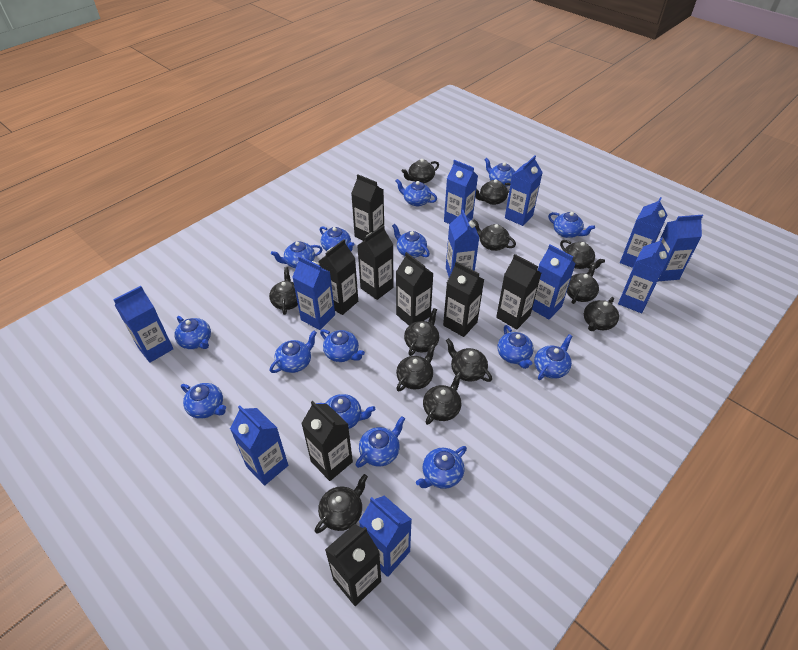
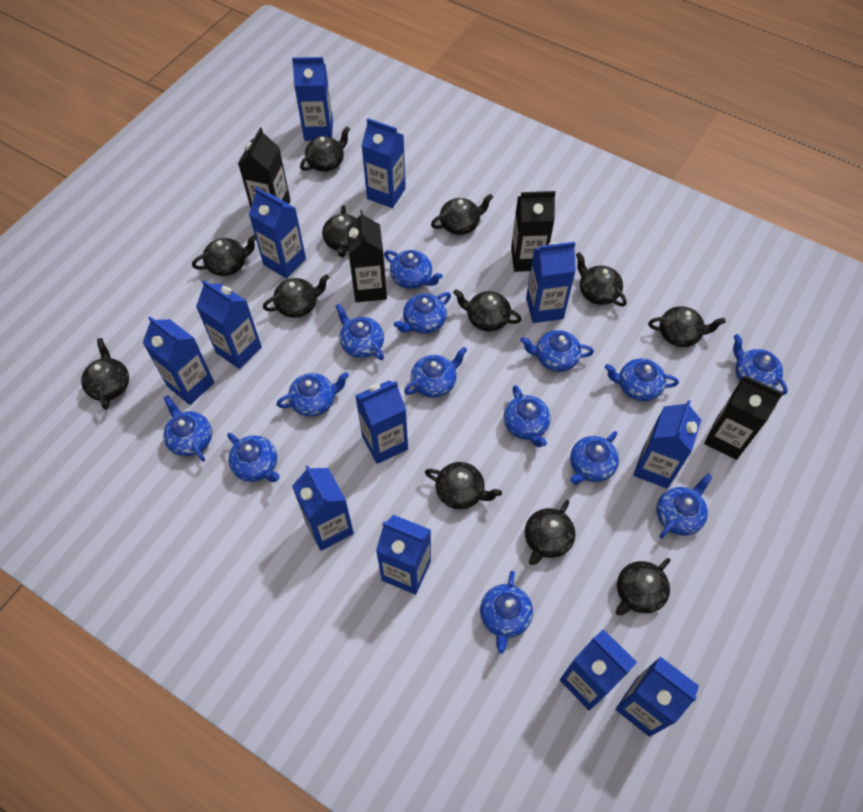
black carton: [301,401,353,481] [319,239,358,315] [325,524,381,606] [351,174,384,241] [357,225,394,300] [396,252,434,325] [443,262,484,337] [496,254,541,330] = 8 -> [238,128,291,208] [346,210,387,303] [511,191,556,272] [704,376,783,460] = 4
blue carton: [113,286,173,363] [230,405,288,486] [292,256,335,330] [359,495,412,577] [444,160,478,224] [446,210,479,277] [505,155,543,226] [532,245,576,320] [618,237,669,313] [620,197,667,268] [658,215,703,281] = 11 -> [143,316,214,405] [196,280,262,369] [249,187,306,279] [292,57,333,141] [292,465,354,551] [355,380,408,464] [361,118,406,208] [376,515,431,595] [526,242,576,323] [560,629,637,711] [615,657,699,737] [634,400,701,489] = 12
blue teapot: [174,316,211,349] [181,383,226,419] [270,331,317,373] [271,241,323,268] [316,394,375,429] [320,226,354,251] [320,329,365,362] [356,416,405,468] [392,224,430,258] [396,179,437,206] [416,446,467,489] [484,158,515,187] [497,325,534,369] [534,334,572,380] [548,212,595,238] = 15 -> [163,395,212,462] [227,433,280,482] [276,372,349,417] [336,304,384,360] [384,250,443,289] [394,292,451,334] [404,347,467,398] [480,571,533,654] [504,385,551,447] [521,330,594,372] [570,431,619,485] [605,358,679,401] [656,473,713,539] [733,334,788,395] = 14

